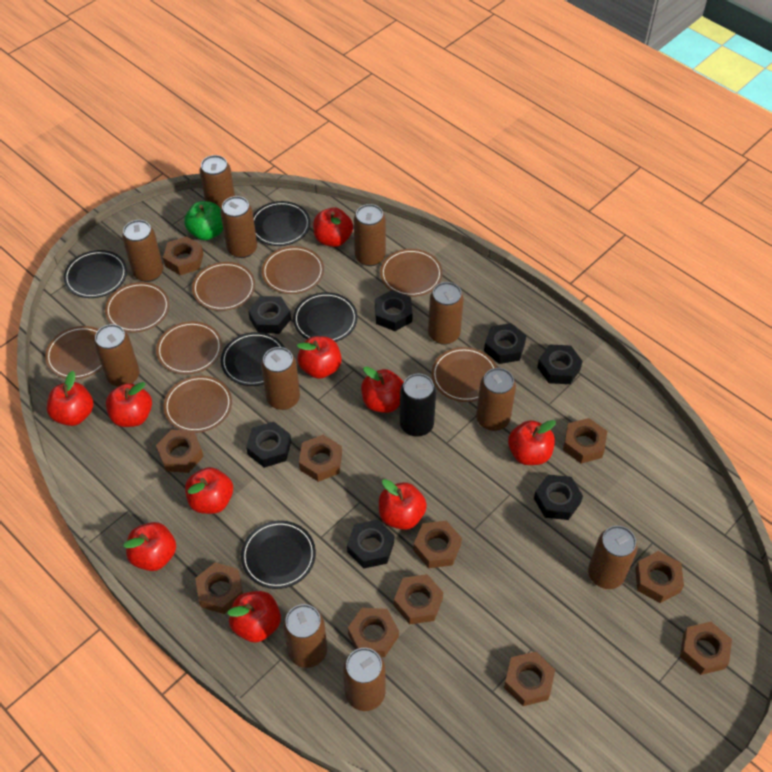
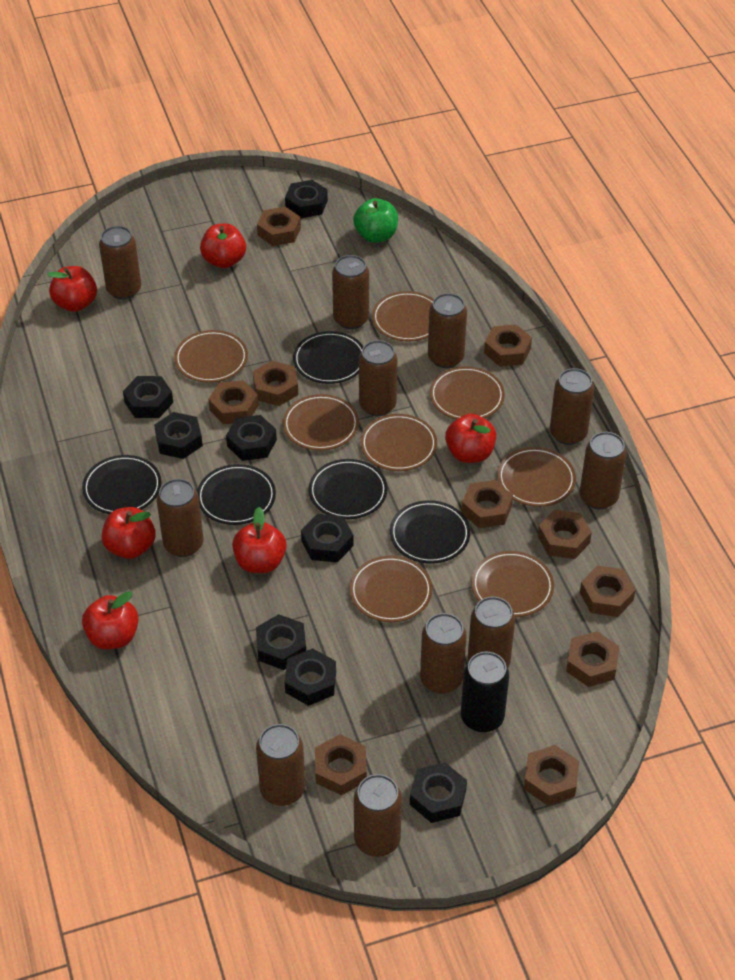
black nut: [246,422,291,468] [248,296,291,334] [347,520,394,568] [375,290,413,331] [484,323,526,364] [534,474,583,520] [537,344,583,384] = 7 -> [123,376,173,418] [154,412,203,459] [226,415,277,461] [256,614,306,670] [285,180,328,218] [285,648,336,706] [301,514,354,562] [410,762,467,823] = 8
brown nut: [156,430,204,473] [163,236,203,275] [195,563,243,614] [299,435,342,482] [348,608,399,657] [394,574,444,624] [413,521,462,568] [504,652,555,706] [563,418,607,463] [635,551,684,603] [680,622,732,675] = 11 -> [208,380,259,424] [253,361,298,406] [257,207,301,246] [315,734,367,795] [462,480,513,528] [484,324,532,367] [524,745,579,806] [538,510,592,559] [566,631,620,687] [580,565,636,617] = 10
red apple: [47,371,93,426] [106,382,152,427] [123,522,176,571] [185,467,233,514] [227,591,281,643] [297,336,342,379] [313,207,353,247] [361,366,404,413] [379,479,427,530] [508,420,556,465] = 10 -> [47,266,97,312] [82,591,139,649] [101,507,156,559] [200,223,246,268] [232,507,287,573] [445,414,496,463] = 6

